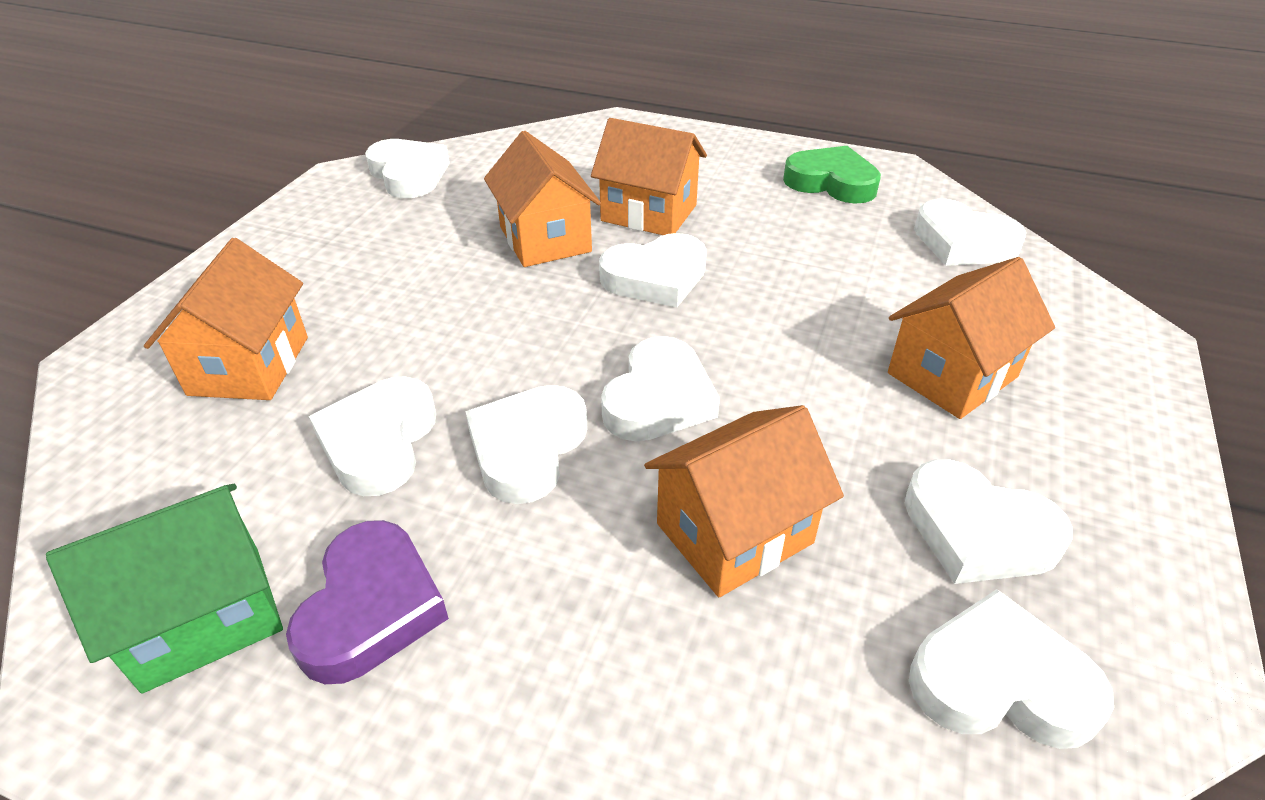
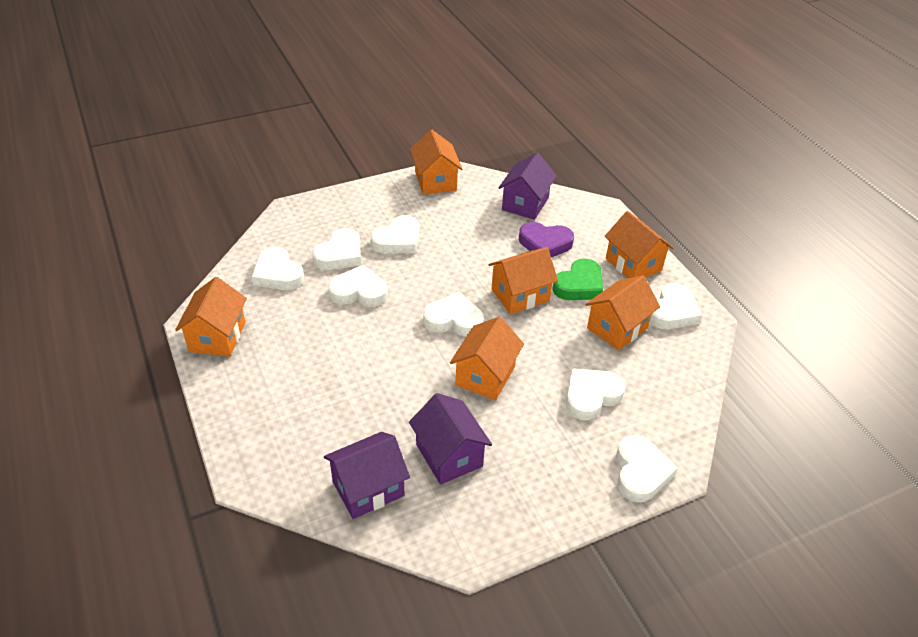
green house: [46,484,283,694] = 1 -> none = 0
orange house: [144,238,308,400] [484,131,601,267] [591,118,707,235] [644,405,844,597] [888,257,1055,419] = 5 -> [175,277,247,357] [410,130,462,194] [450,317,524,400] [488,247,558,314] [585,275,660,350] [604,211,674,278] = 6
purple house: none = 0 -> [324,432,410,519] [409,393,492,485] [498,153,557,220] = 3

